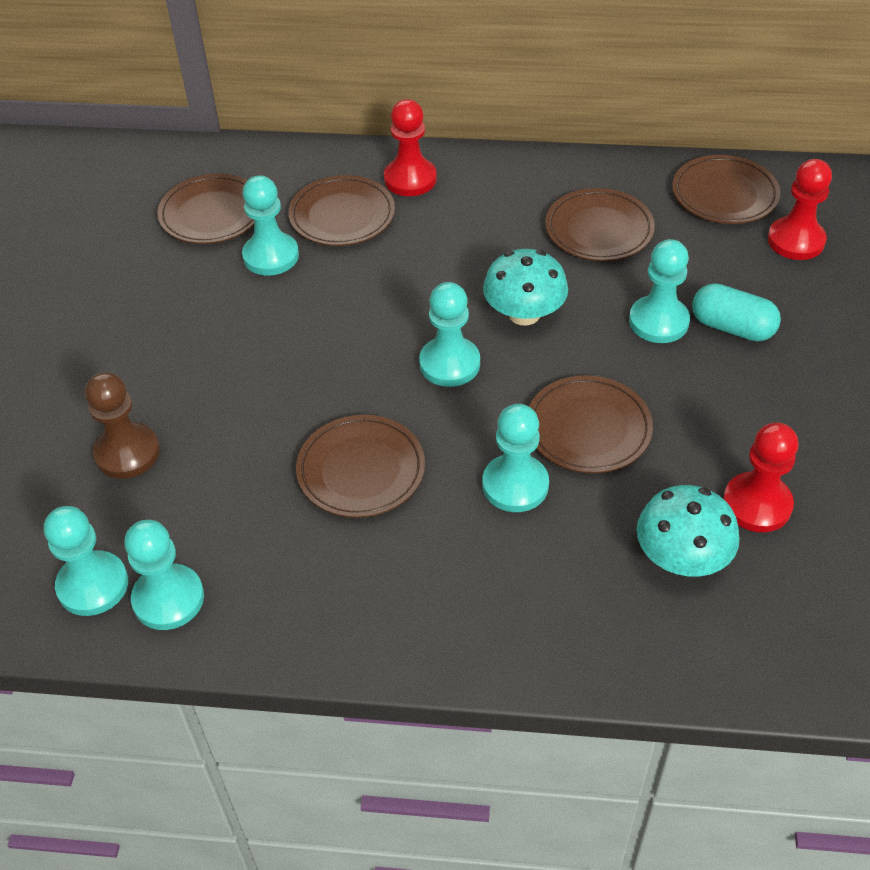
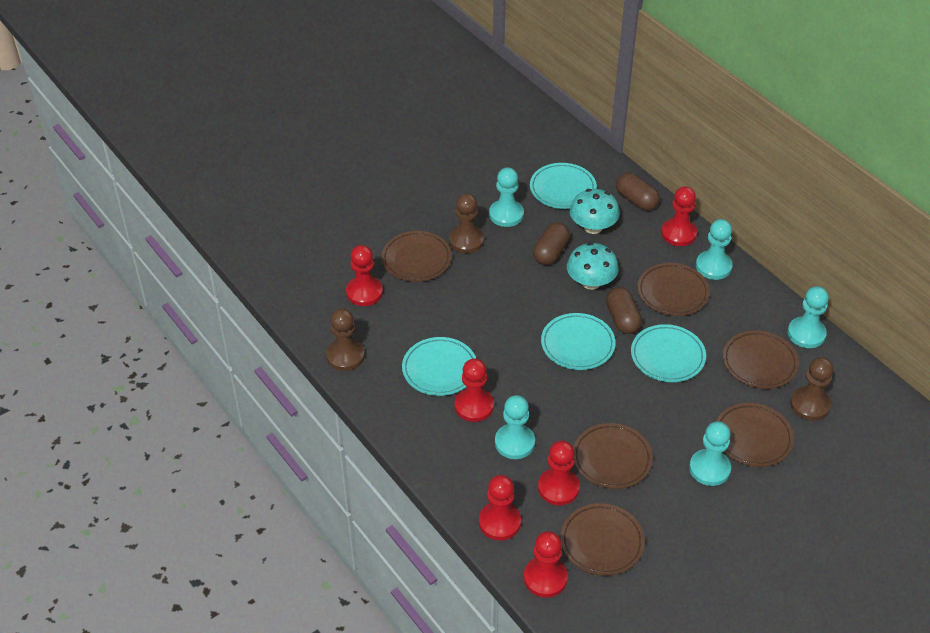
brown capsule: none = 0 -> [533,222,570,265] [606,287,642,334] [616,173,660,211] = 3
brown pawn: [85,372,160,479] = 1 -> [326,309,365,371] [449,193,484,253] [790,357,834,421] = 3
red pawn: [384,99,437,196] [723,422,798,532] [768,159,832,260] = 3 -> [346,245,383,306] [455,358,494,422] [479,475,521,540] [524,531,568,598] [538,441,580,505] [661,186,697,246] = 6
turquoise capsule: [692,283,781,342] = 1 -> none = 0
turquoise pawn: [44,506,128,616] [124,520,204,630] [242,175,299,276] [419,282,480,387] [482,404,549,512] [629,239,690,343] = 6 -> [489,167,524,227] [495,395,535,459] [689,421,731,486] [696,219,733,280] [788,286,829,348] = 5
turquoise plate: none = 0 -> [402,337,476,396] [530,163,597,209] [541,313,616,370] [631,324,706,382] = 4

